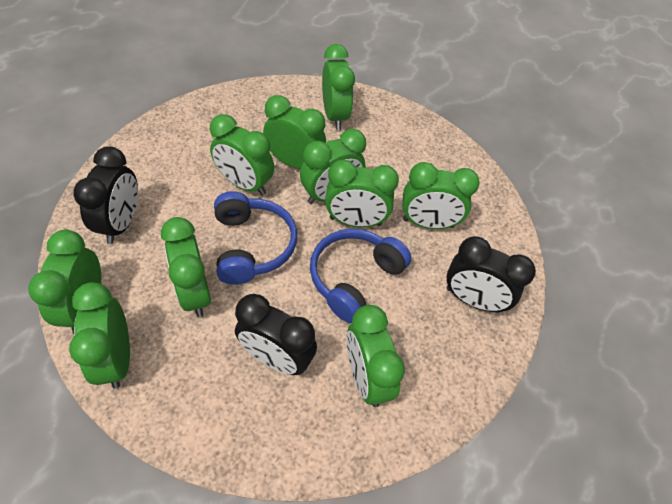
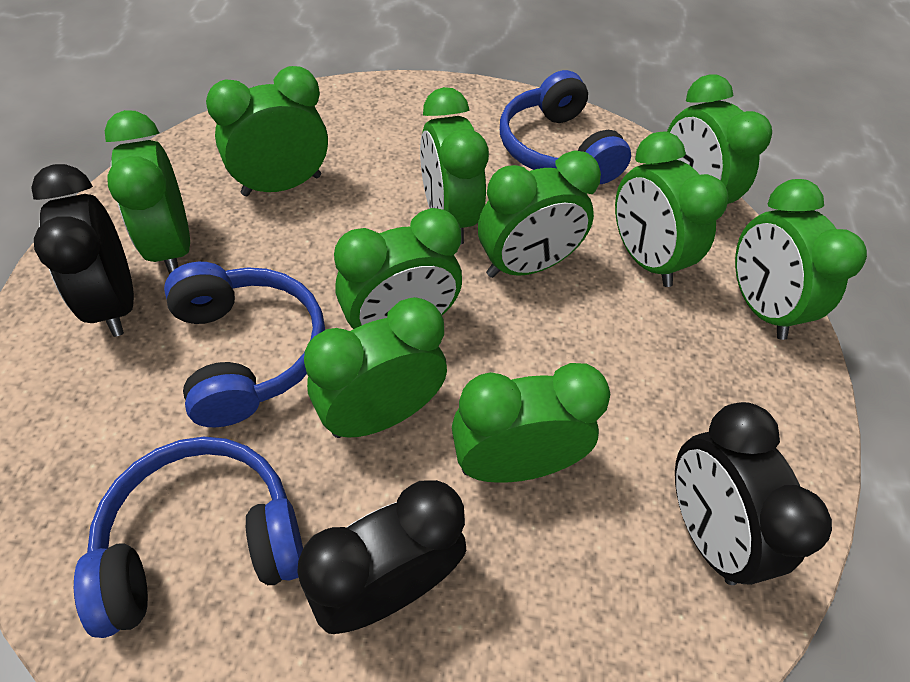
blue headphones: [214,191,297,285] [310,228,412,323] = 2 -> [74,437,303,638] [164,262,325,427] [500,70,631,184] = 3

